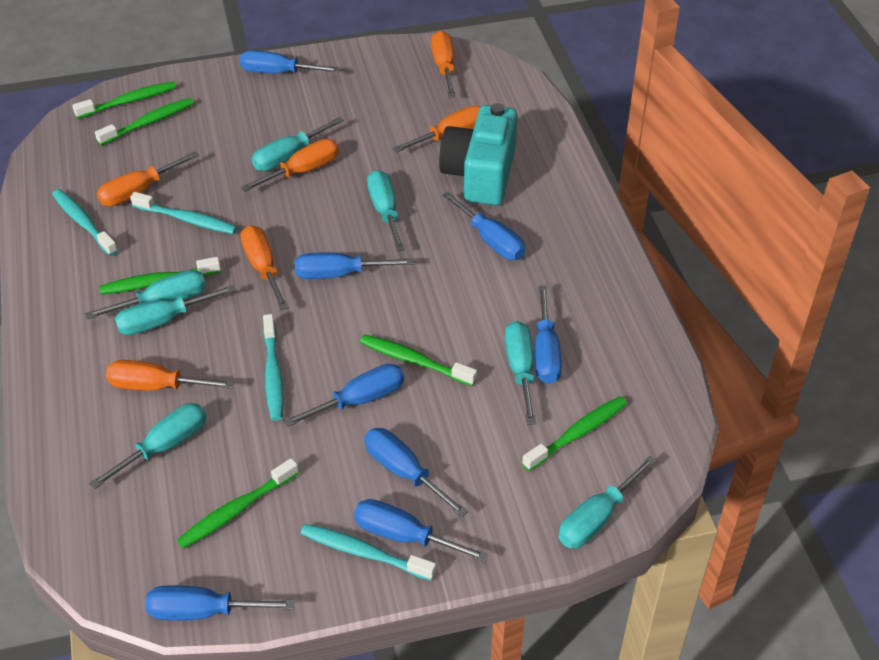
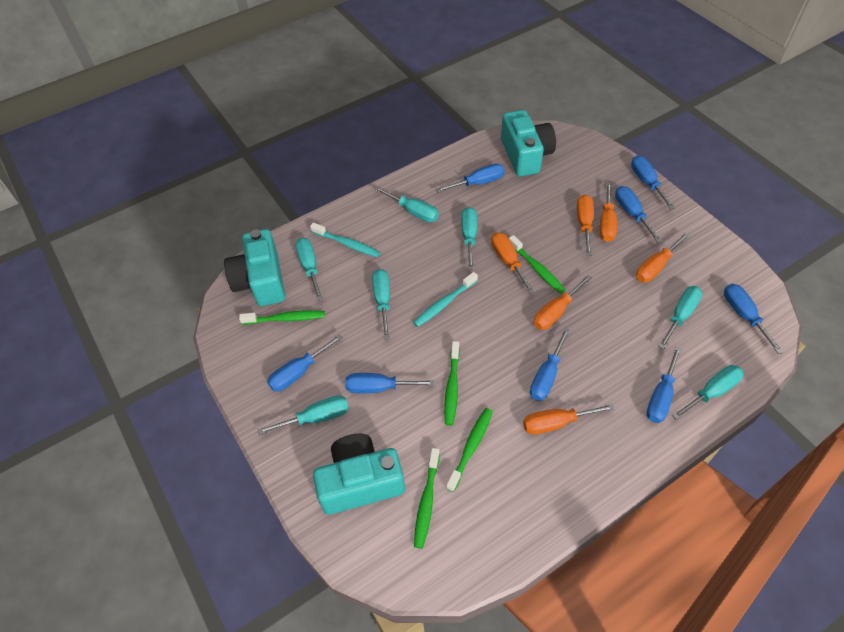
green toothbrush: [72,81,177,119] [95,98,194,145] [100,257,221,295] [177,458,299,549] [360,334,477,386] [522,396,627,471] = 6 -> [239,310,325,325] [414,448,440,549] [444,341,460,426] [446,408,493,492] [509,235,565,294] = 5
turquoise camera: [439,103,518,205] = 1 -> [224,229,285,306] [313,434,405,515] [501,110,556,177] = 3
turquoise toothbrush: [52,189,118,256] [130,192,237,234] [263,314,284,421] [301,524,436,581] = 4 -> [310,222,380,258] [413,272,478,327] = 2

